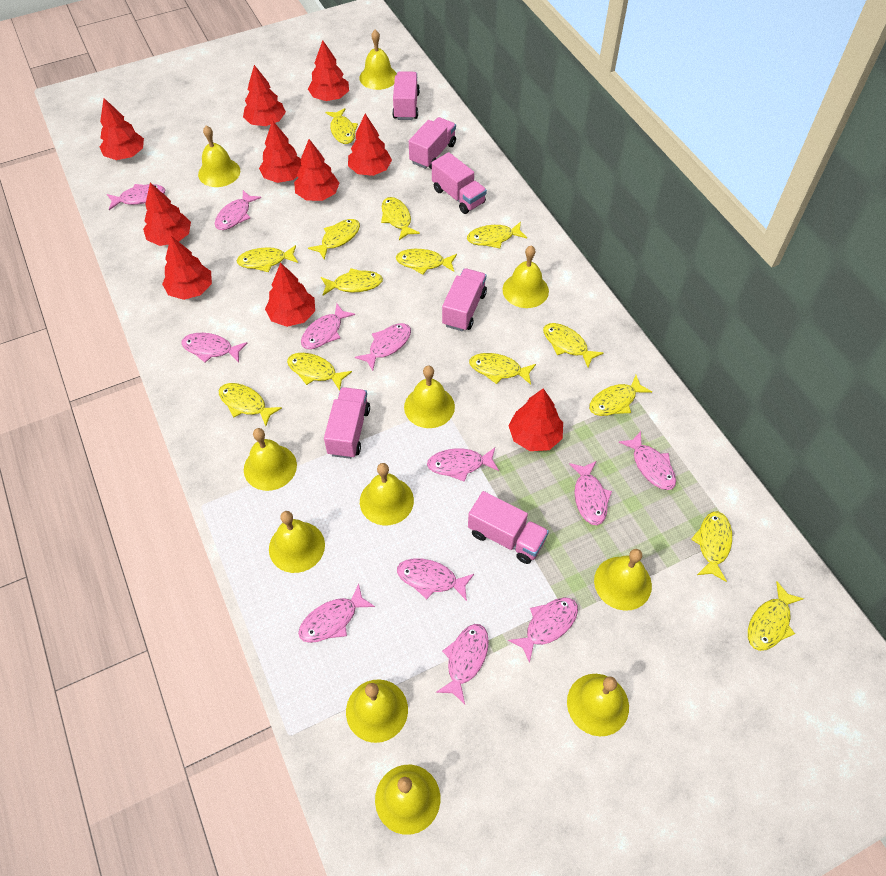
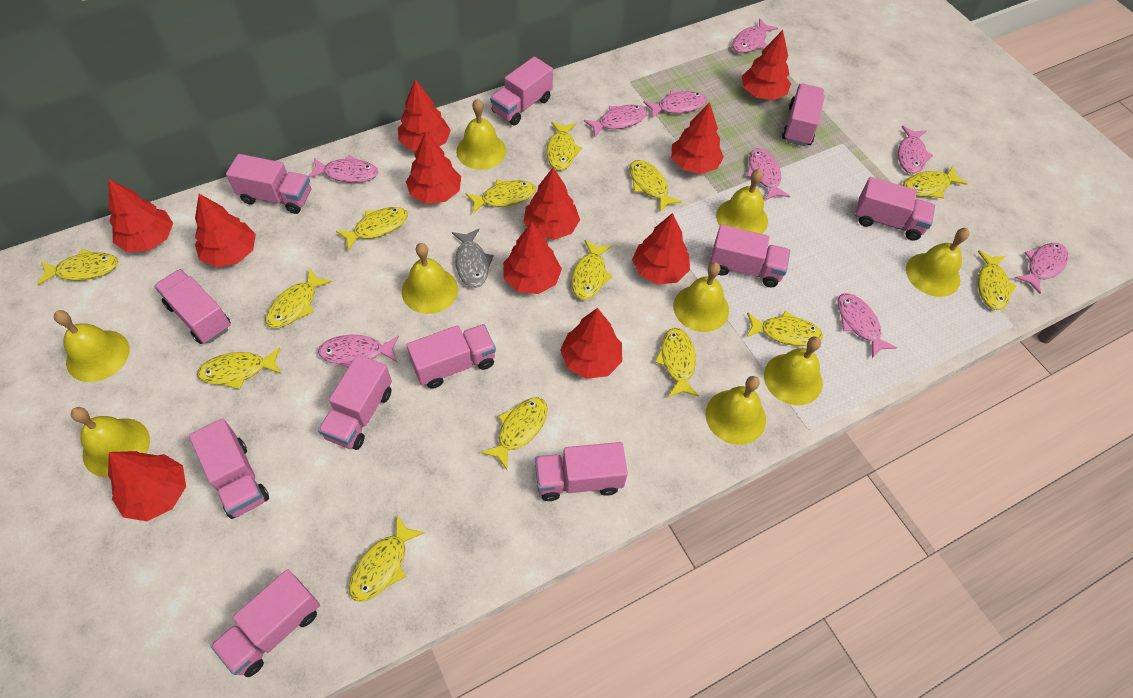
grey fish: none = 0 -> [452,229,494,288] = 1
pink fish: [107,184,165,210] [181,333,247,363] [215,190,261,230] [298,584,375,643] [301,304,355,349] [355,323,411,371] [397,559,474,601] [427,447,499,482] [436,624,489,704] [508,597,578,663] [569,461,612,525] [619,431,676,490] = 12 -> [308,155,378,183] [318,335,399,368] [584,105,647,137] [643,90,707,119] [732,18,778,53] [747,148,790,201] [837,293,897,358] [898,125,933,174] [1015,243,1068,294] = 9
pink truck: [324,387,370,459] [392,71,420,120] [409,117,456,169] [432,152,487,214] [442,268,487,331] [468,491,549,564] = 6 -> [154,269,231,344] [189,418,269,519] [211,569,320,677] [226,154,311,214] [318,354,392,450] [407,324,496,389] [490,57,553,125] [535,442,628,501] [710,225,790,288] [782,83,825,146] [855,177,935,241] = 11
red tree: [100,98,144,160] [143,183,191,246] [162,236,212,300] [243,65,286,126] [259,120,301,183] [265,262,315,327] [294,139,340,201] [308,40,349,101] [348,114,392,176] [508,388,563,451] = 10 -> [108,179,173,252] [108,451,186,521] [195,194,256,267] [398,79,451,151] [406,132,461,204] [503,222,562,294] [524,168,580,240] [560,308,622,379] [632,213,690,285] [671,102,724,174] [742,30,791,100] = 11
yellow bell: [198,125,241,187] [244,428,297,491] [269,511,325,573] [346,679,408,743] [359,30,397,90] [360,463,414,525] [375,765,440,835] [404,366,455,428] [503,246,549,308] [567,674,629,736] [594,549,652,611] = 11 -> [54,310,130,382] [71,407,150,477] [402,243,458,314] [456,99,506,170] [673,262,729,332] [705,376,766,445] [716,169,768,234] [764,336,823,405] [906,228,969,297] = 9

